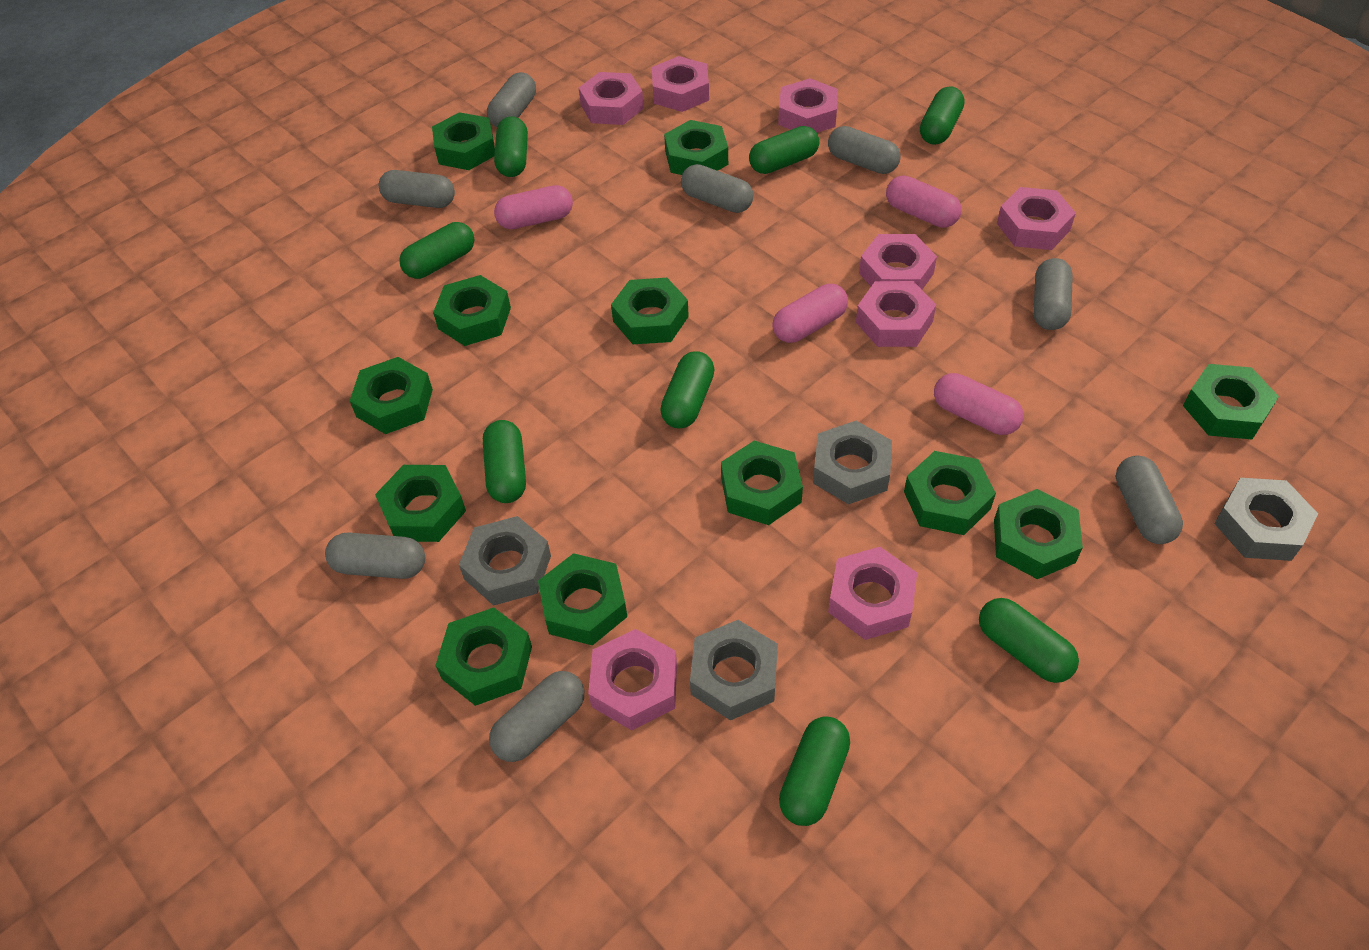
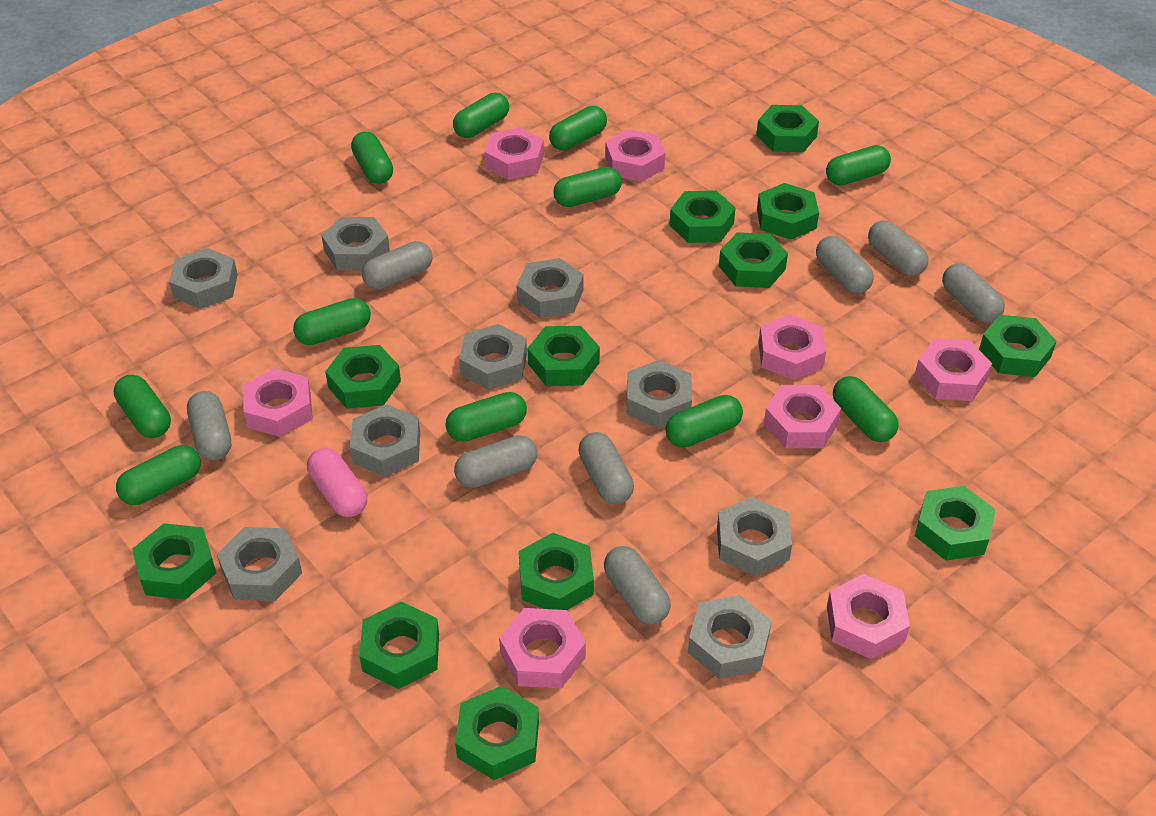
green capsule: [399,222,474,279] [483,420,526,503] [494,116,528,177] [660,351,715,429] [749,126,819,174] [779,716,850,826] [920,86,965,145] [979,598,1079,683] = 8 -> [114,374,171,438] [116,445,201,505] [293,298,371,345] [351,131,393,184] [446,392,527,442] [453,93,509,138] [549,106,607,151] [553,167,622,207] [666,395,743,447] [826,145,891,186] [833,376,899,442] = 11
grey nut: [459,516,551,606] [690,620,778,720] [813,421,892,504] [1214,478,1318,561] = 4 -> [169,248,238,309] [217,527,302,601] [321,217,390,270] [350,404,420,477] [459,324,527,390] [516,258,584,318] [627,360,692,429] [688,595,772,679] [717,497,792,576] = 9
pink capsule: [494,185,573,229] [772,284,848,343] [886,176,962,228] [934,373,1023,435] = 4 -> [307,448,367,517] = 1

